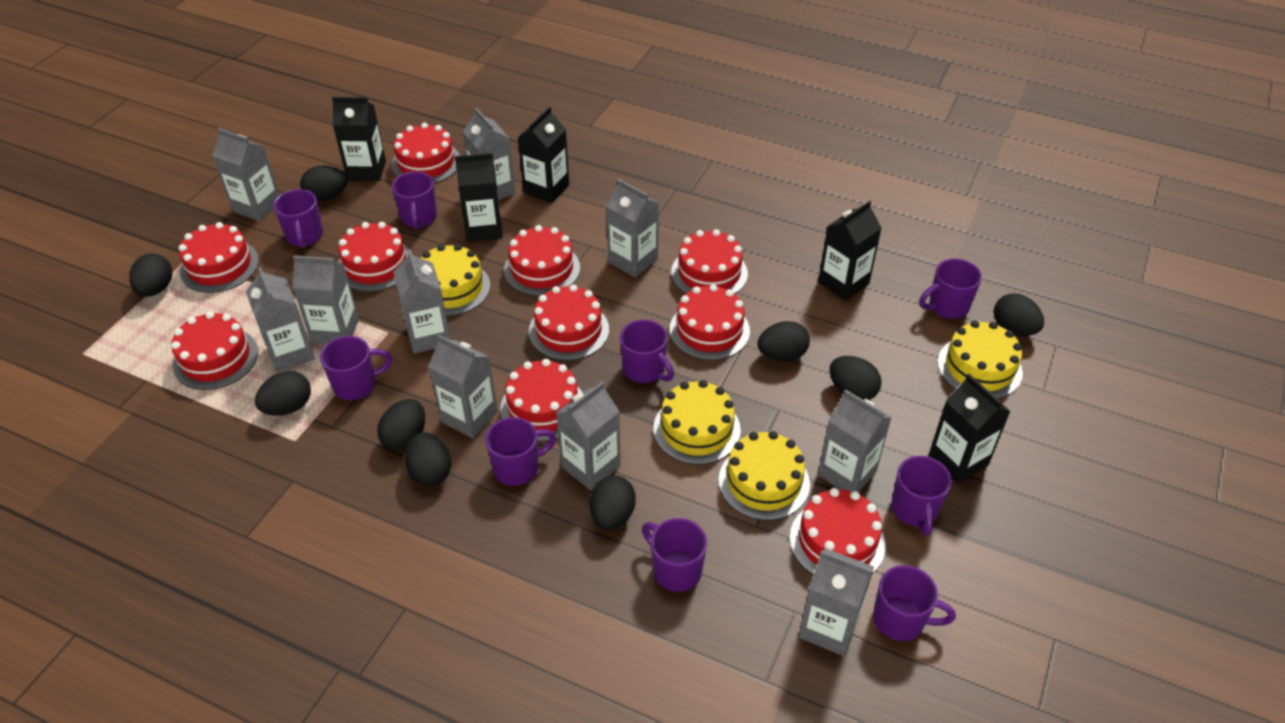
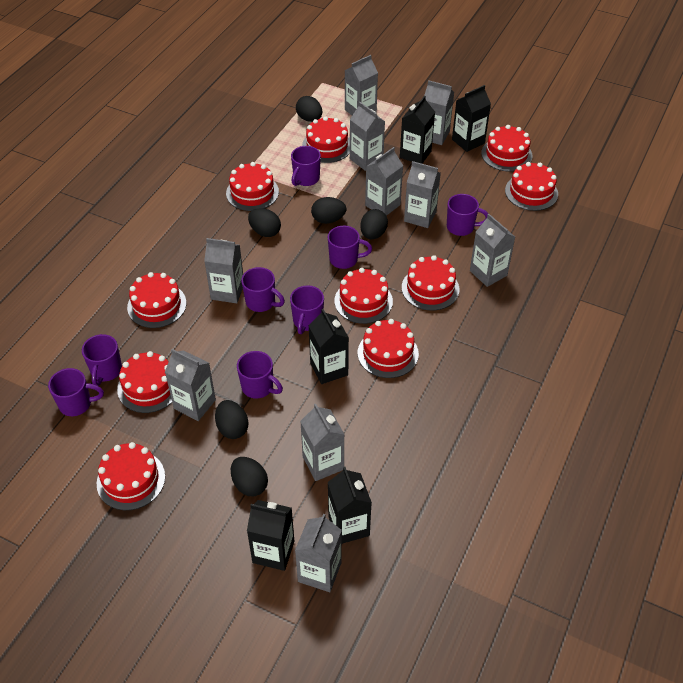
black egg: [129,253,172,297] [255,371,311,416] [300,165,348,201] [377,399,425,451] [405,432,451,487] [590,475,636,531] [758,321,810,361] [829,356,882,400] [994,293,1044,336] = 9 -> [215,400,249,439] [231,457,268,496] [248,208,281,237] [296,96,322,122] [311,197,347,224] [360,209,388,239] = 6
purple mug: [273,189,323,248] [320,336,392,400] [391,171,437,230] [485,417,556,486] [620,320,674,383] [642,518,707,592] [873,565,956,641] [891,456,952,536] [919,258,982,319] = 9 -> [48,368,104,416] [82,334,122,386] [237,351,283,399] [241,267,285,312] [290,285,324,334] [291,146,321,186] [328,226,372,269] [447,194,488,236] = 8
yellow cake: [421,244,490,316] [653,380,741,465] [719,431,810,520] [938,321,1023,399] = 4 -> none = 0

